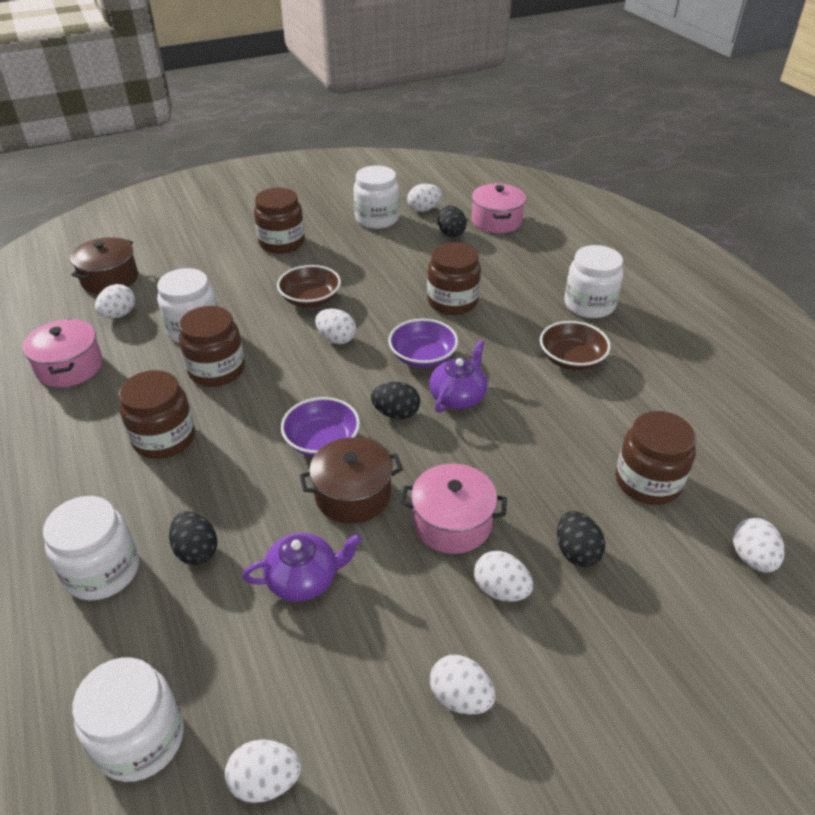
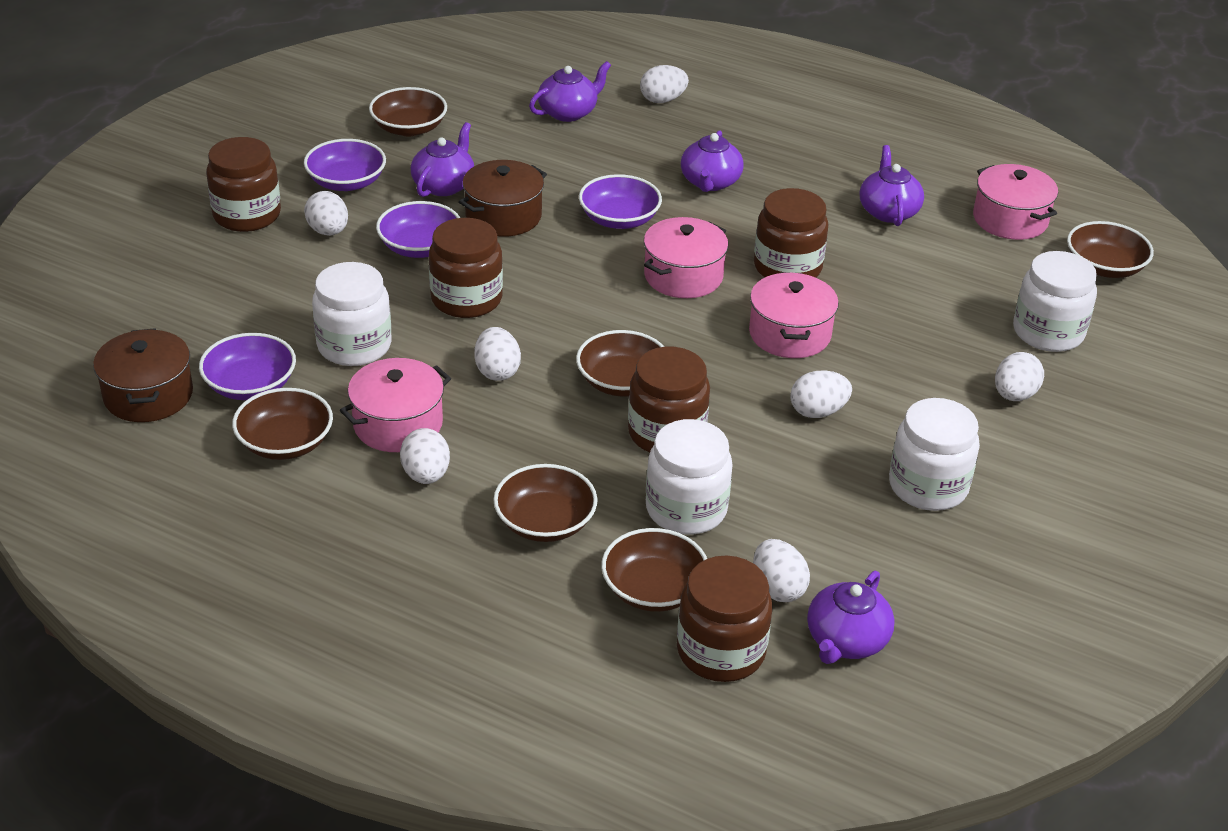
black egg: [169,511,217,565] [371,382,420,419] [438,205,467,237] [557,511,605,567] = 4 -> none = 0
brown bowl: [277,265,341,307] [540,321,611,370] = 2 -> [232,388,333,460] [369,87,447,136] [493,464,598,542] [576,330,664,397] [601,528,707,612] [1067,221,1154,278] = 6
pink pot: [22,319,103,387] [400,463,507,554] [472,183,526,233] = 3 -> [340,358,451,452] [644,217,728,298] [749,272,839,358] [973,164,1058,240] = 4
purple bowl: [281,397,360,457] [388,319,458,368] = 2 -> [199,333,296,400] [304,139,386,191] [376,201,460,258] [579,174,662,229] = 4
purple teapot: [242,533,362,602] [429,340,487,413] = 2 -> [411,122,474,197] [529,61,611,122] [681,130,744,192] [807,571,895,664] [860,145,924,226] = 5
white jar: [43,496,139,601] [72,657,184,782] [157,268,217,343] [353,166,400,229] [564,245,623,318] = 5 -> [312,262,391,366] [646,419,733,534] [889,398,980,511] [1013,251,1097,352] = 4

